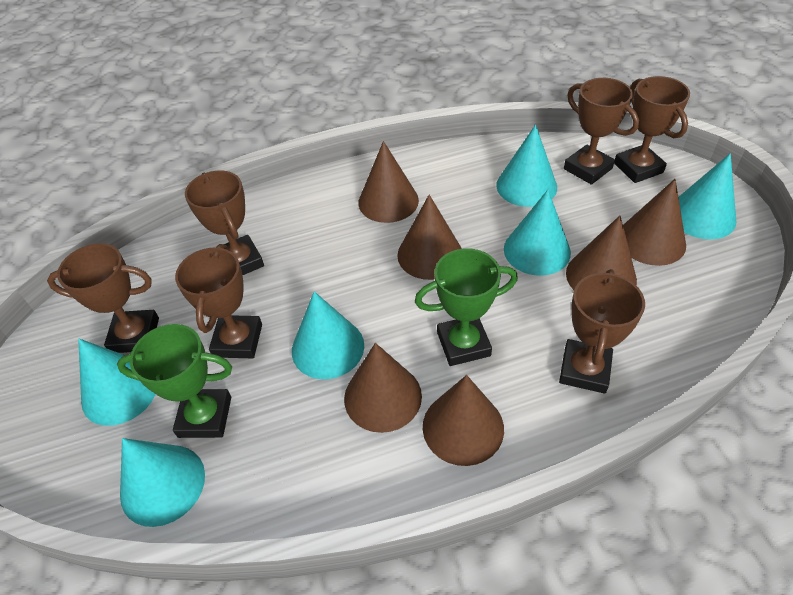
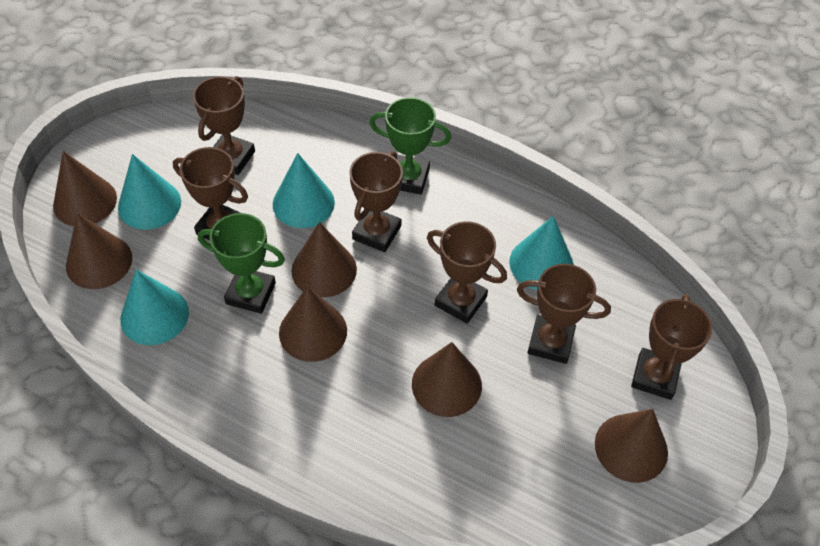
turquoise cone: [78,339,156,426] [120,438,205,527] [292,291,364,379] [496,125,557,207] [504,190,571,276] [678,153,736,239] = 6 -> [118,154,181,230] [120,269,189,345] [273,153,335,228] [509,216,574,290] = 4

